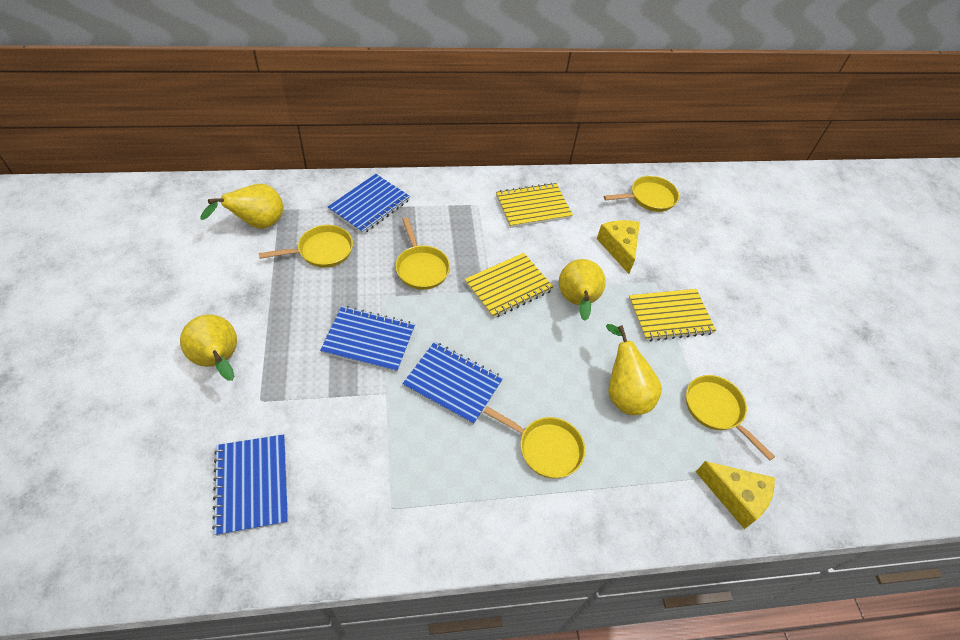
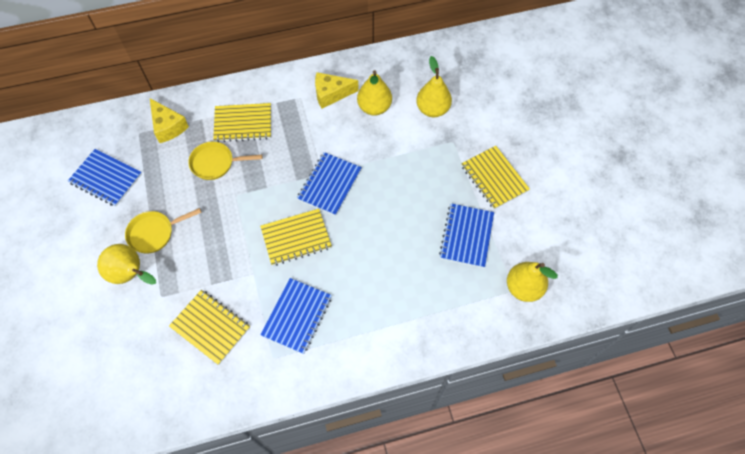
yellow notebook: [465,253,554,318] [496,182,573,228] [629,289,716,341] = 3 -> [169,290,250,365] [213,103,271,142] [260,209,332,266] [461,146,530,209] = 4
yellow pan: [259,225,353,268] [396,217,450,290] [483,406,585,479] [604,176,679,212] [686,375,775,461] = 5 -> [125,208,202,253] [188,142,262,180] = 2

